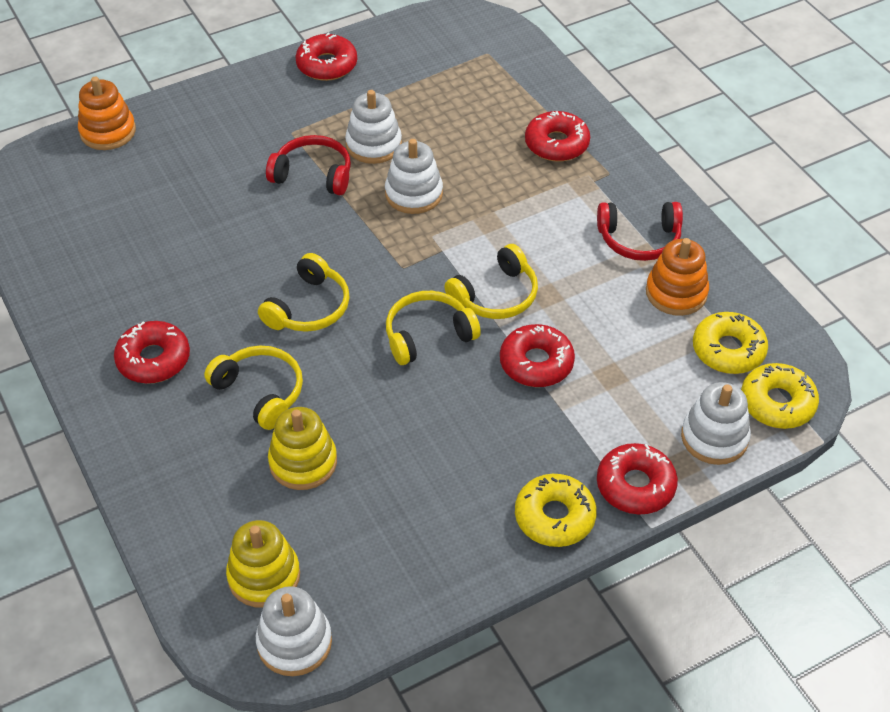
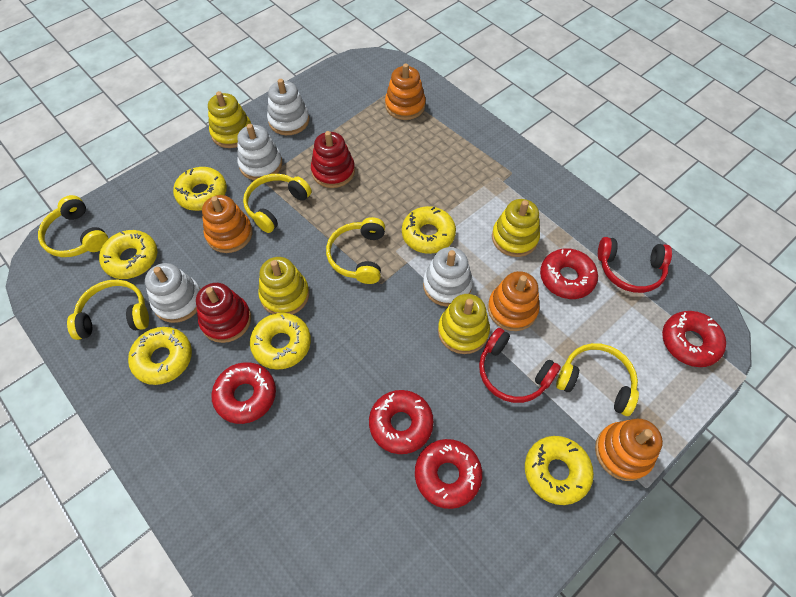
orange stacking toy: [78,77,136,150] [646,238,709,316] = 2 -> [202,195,253,253] [385,63,426,120] [488,271,540,331] [595,419,663,481] = 4
red stacking toy: none = 0 -> [196,283,251,343] [311,131,355,188] = 2
yellow donut: [515,474,597,547] [693,312,768,374] [741,363,819,429] = 3 -> [99,230,157,279] [128,327,192,385] [173,167,227,211] [250,313,311,370] [402,206,456,254] [525,436,594,505] = 6
yellow headphones: [204,346,303,430] [258,253,350,332] [386,291,481,365] [444,244,538,319] = 4 -> [38,195,109,257] [67,280,149,340] [243,174,312,233] [326,217,385,284] [556,343,639,416] = 5
yellow stacking toy: [226,520,300,608] [268,407,337,490] = 2 -> [208,91,251,148] [258,257,309,315] [438,294,490,354] [492,199,540,257] = 4

